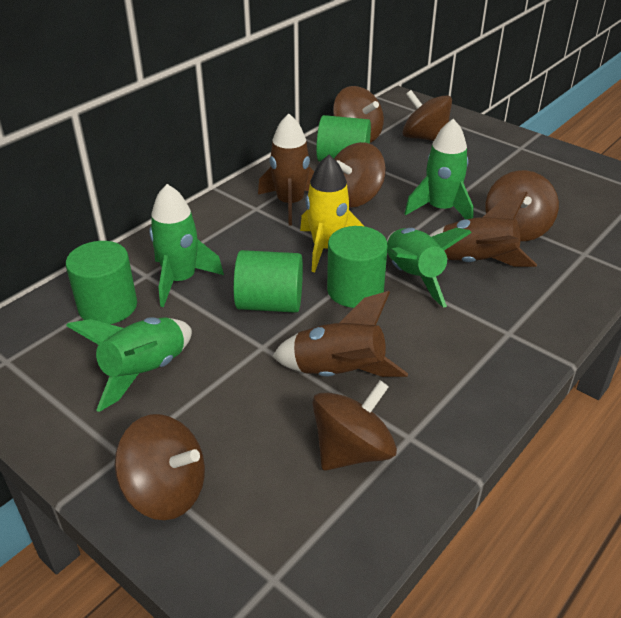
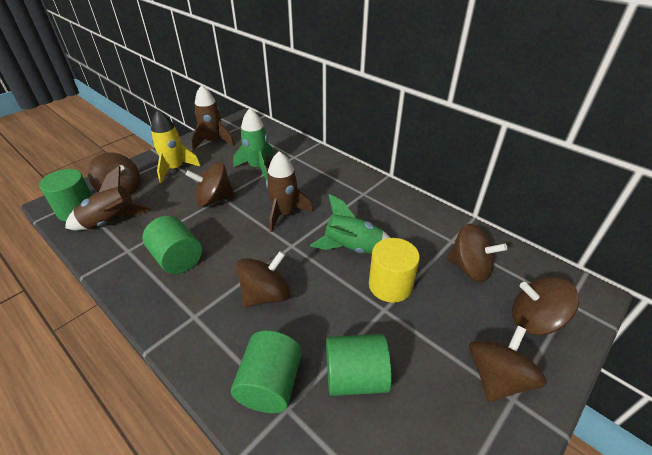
green rocket: [66,317,192,412] [149,184,224,307] [387,228,472,308] [404,119,474,219] = 4 -> [233,108,274,179] [310,194,391,254] = 2
yellow cylinder: none = 0 -> [369,238,420,303] = 1

